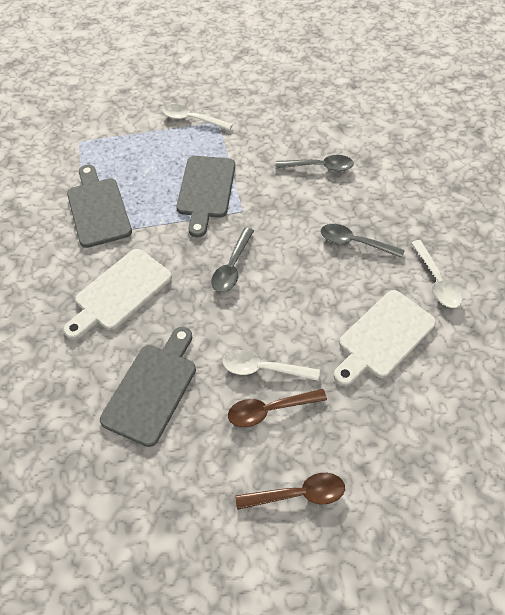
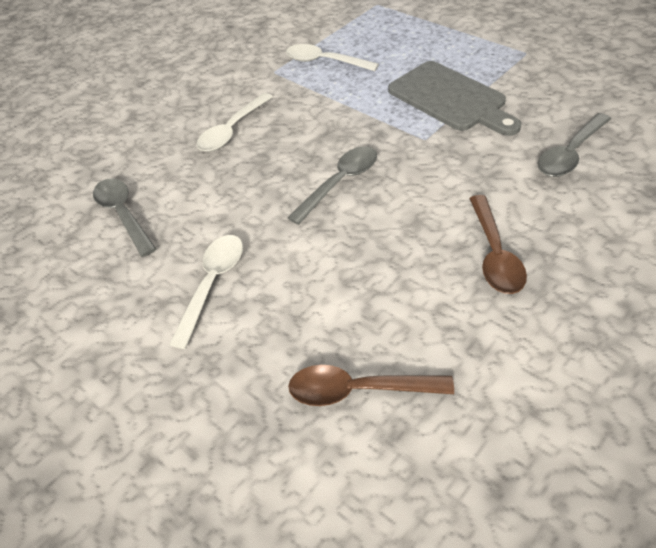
grey cutting board: [67,165,132,248] [100,327,196,447] [176,156,235,237] = 3 -> [388,61,521,136] = 1
white cutting board: [63,249,172,340] [333,290,436,386] = 2 -> none = 0

